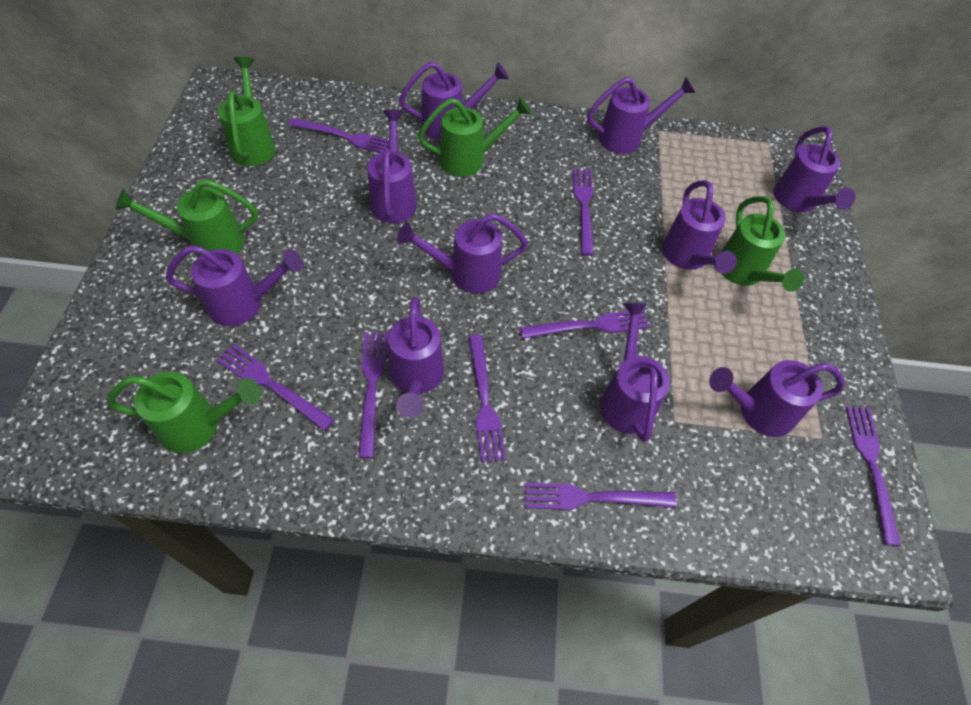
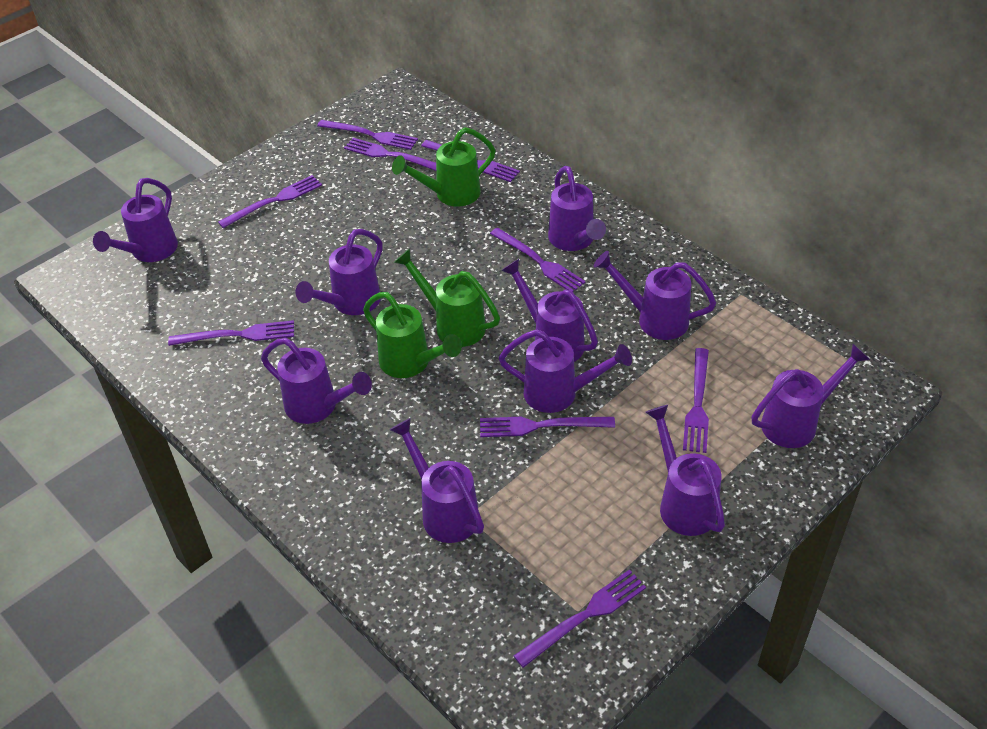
green watering can: [108,372,261,453] [115,179,258,256] [218,56,276,166] [418,97,531,177] [720,196,804,292] = 5 -> [363,292,462,378] [392,127,496,207] [394,249,500,347] = 3
purple fork: [216,344,334,431] [288,118,389,153] [358,332,388,458] [469,335,506,463] [520,310,649,339] [524,482,677,510] [572,168,594,256] [846,406,901,546] = 8 -> [168,320,294,346] [218,175,322,228] [317,120,418,150] [344,138,436,171] [421,140,520,182] [480,417,615,437] [490,228,586,292] [514,570,646,668] [683,348,709,453] = 9

